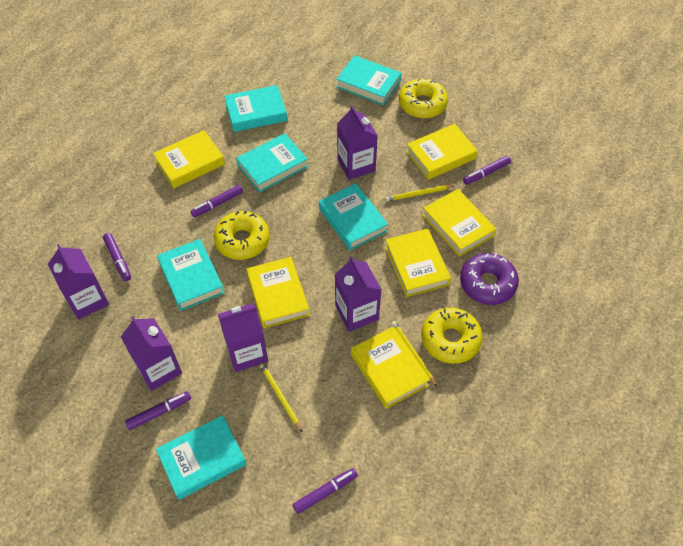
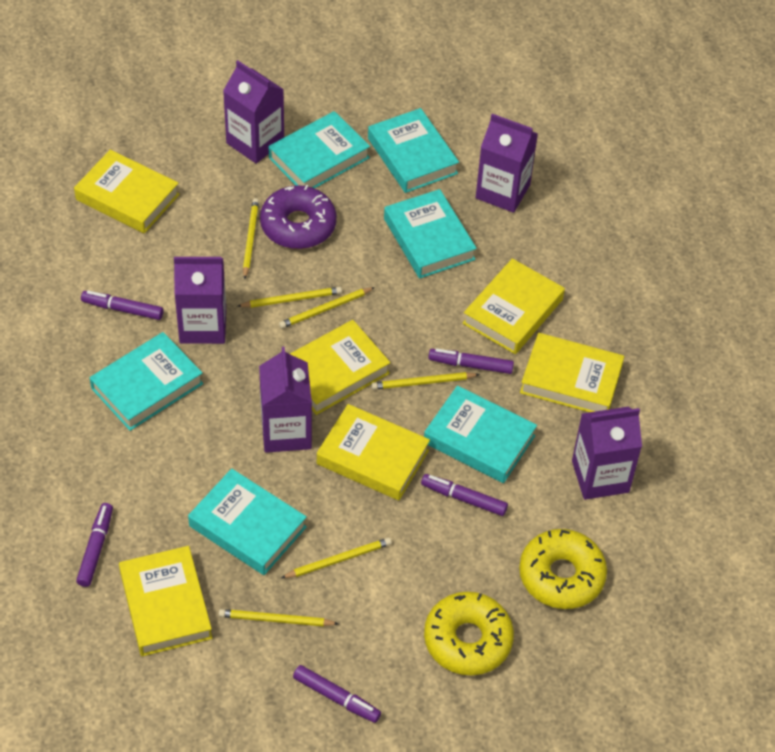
yellow donut: [214,211,270,260] [399,78,448,118] [421,308,483,364] = 3 -> [424,592,514,675] [519,529,607,609] = 2
yellow pencil: [260,363,302,432] [385,185,455,201] [391,321,437,387] = 3 -> [219,609,339,627] [237,287,342,308] [243,198,259,279] [279,287,375,328] [281,538,392,578] [371,372,480,390] = 6

